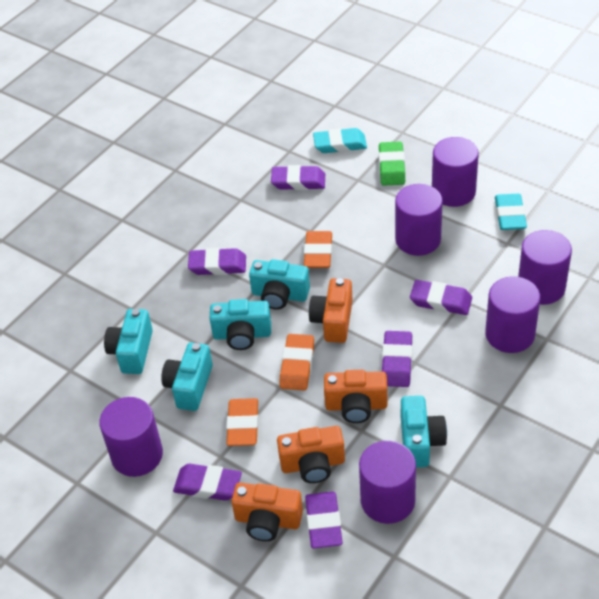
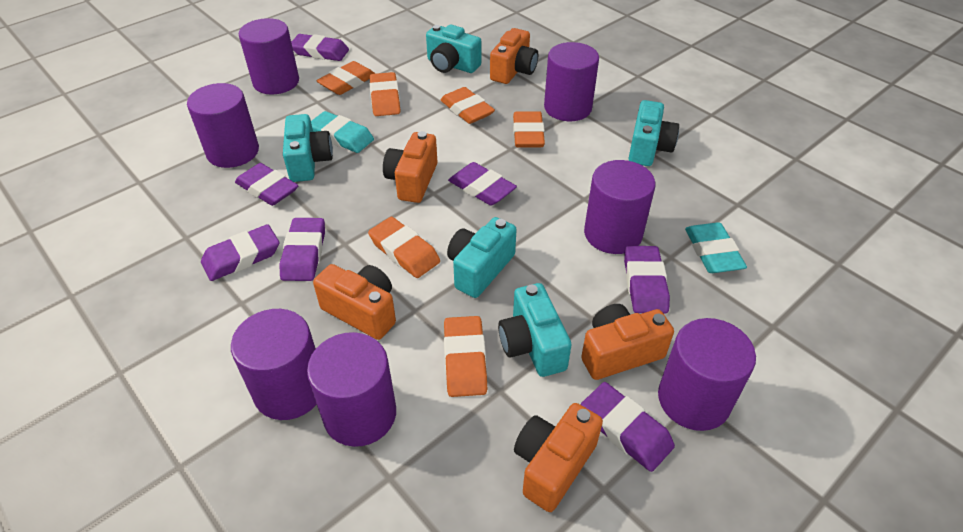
green eraser: [379,141,405,186] = 1 -> none = 0
orange camera: [232,482,303,541] [277,426,345,483] [309,278,353,343] [324,370,387,423] = 4 -> [313,264,396,340] [383,131,438,203] [490,28,538,84] [514,403,603,512] [581,304,674,380] = 5
orange eraser: [226,398,259,446] [279,334,314,391] [304,231,332,268] = 3 -> [316,61,375,95] [368,217,440,278] [369,72,400,116] [441,87,495,124] [444,316,487,397] [513,111,545,147] = 6
purple cylinder: [99,397,163,477] [359,441,416,524] [395,184,443,256] [432,137,479,207] [485,276,540,353] [518,230,572,305] = 6 -> [187,83,259,168] [231,309,317,420] [239,18,299,95] [307,332,396,447] [544,42,599,121] [584,160,655,254] [658,318,756,431] = 7
purple eraser: [173,464,242,501] [188,248,246,275] [271,165,325,190] [305,492,343,548] [382,331,412,387] [410,280,472,315] = 6 -> [201,224,279,281] [235,163,298,206] [279,218,325,281] [291,34,349,61] [448,162,517,205] [581,382,675,472] [624,246,670,313] = 7

